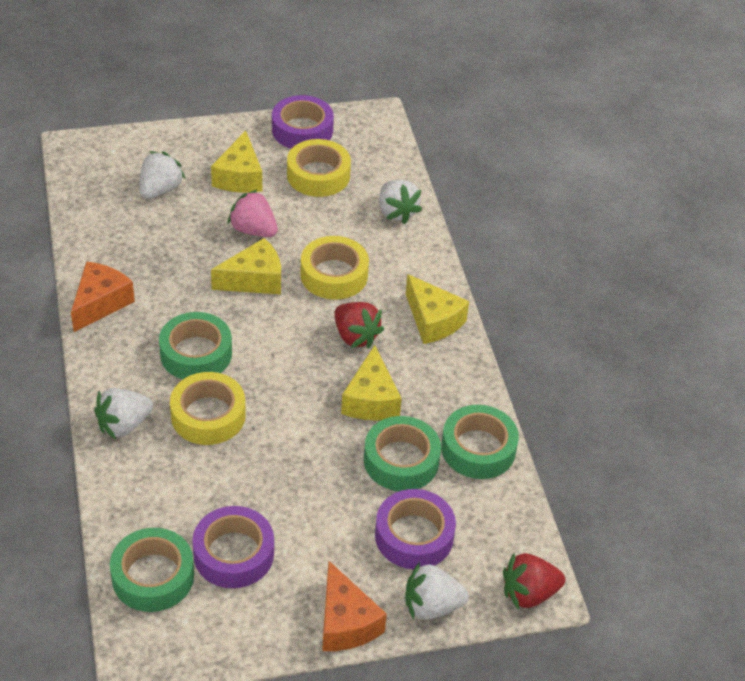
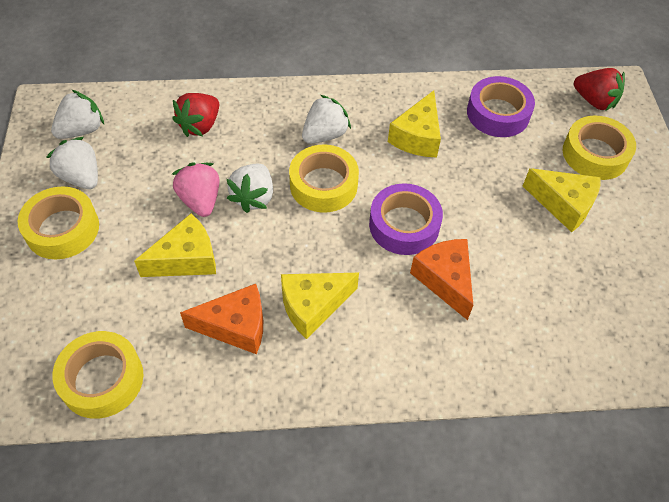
green tape: [110,528,194,612] [159,312,232,379] [364,416,441,491] [441,405,519,479] = 4 -> none = 0
purple tape: [193,506,274,588] [272,95,334,149] [375,489,456,569] = 3 -> [369,183,443,255] [467,76,535,137] = 2
yellow tape: [170,372,246,445] [287,139,351,197] [300,236,369,300] = 3 -> [18,186,99,259] [52,331,144,419] [289,145,359,213] [563,116,636,180] = 4

